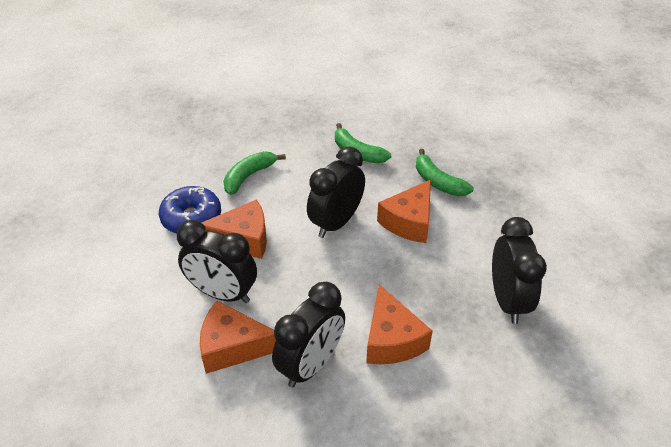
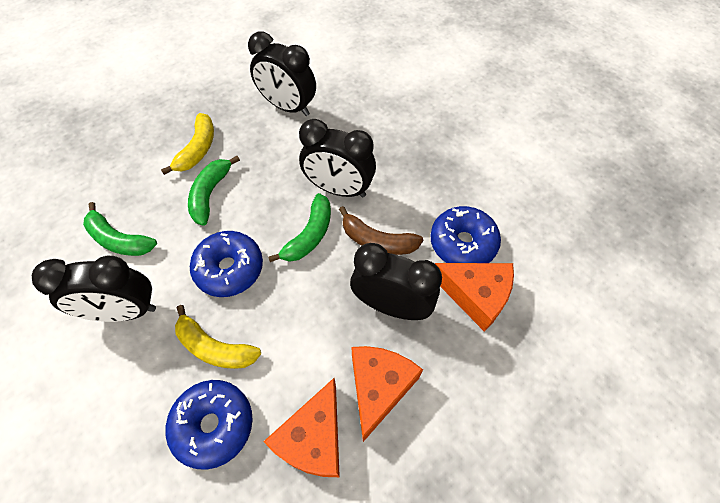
blue donut: [159,186,221,234] = 1 -> [165,380,253,470] [190,231,263,297] [430,206,501,263] = 3
brown banana: none = 0 -> [339,206,423,255] = 1
orange cheese: [200,301,276,374] [202,199,267,259] [366,284,433,364] [377,180,431,243] = 4 -> [263,378,340,477] [351,346,423,442] [435,263,514,332] = 3
yellow banana: none = 0 -> [161,113,214,175] [175,305,261,369] = 2

